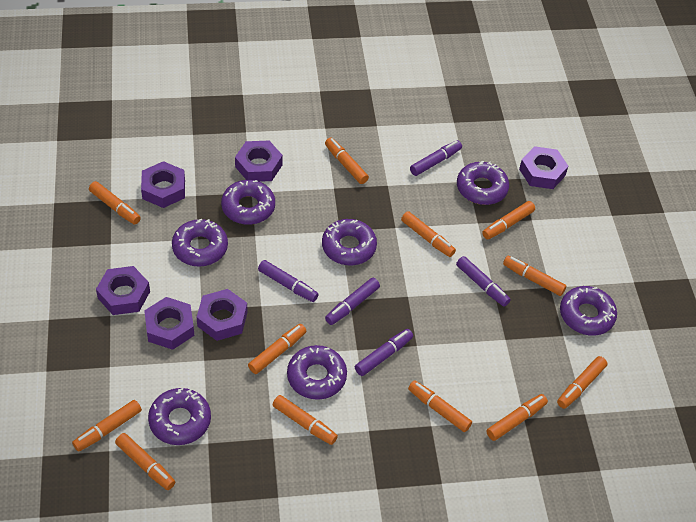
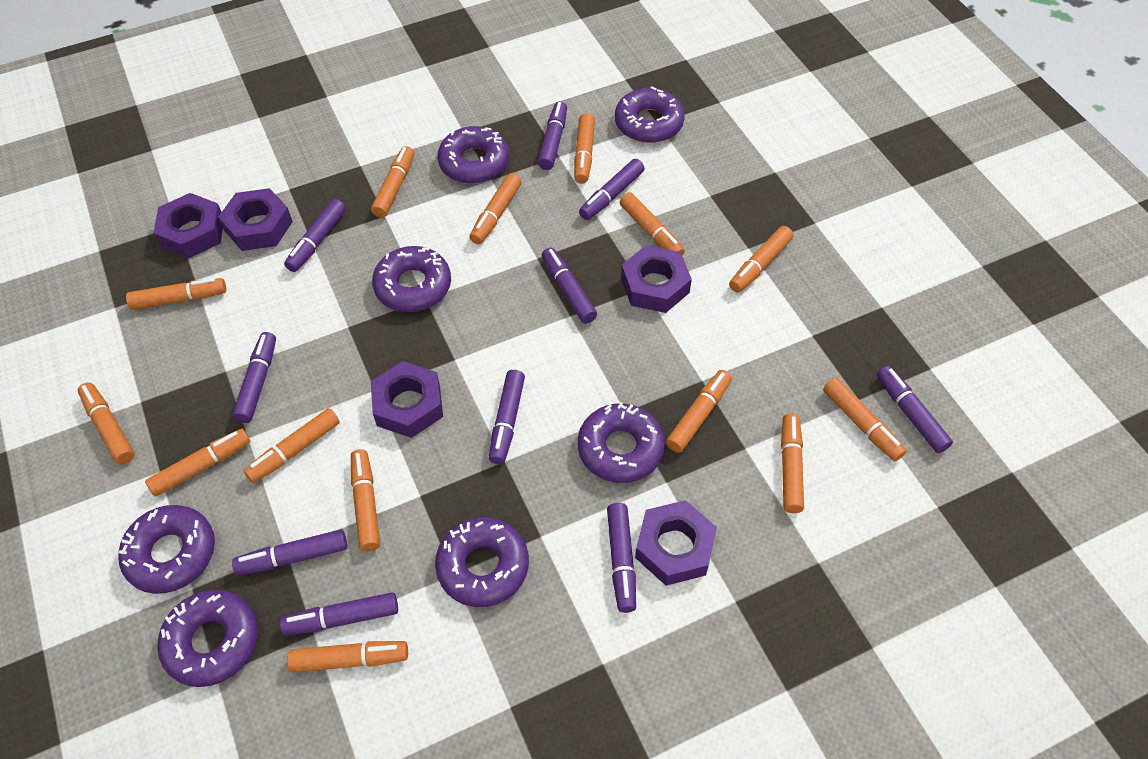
orange marker: [72,400,142,452] [89,181,141,225] [115,433,175,490] [248,324,306,374] [273,395,338,445] [325,138,369,184] [401,211,456,257] [408,380,472,432] [482,201,535,240] [486,394,548,441] [503,256,566,296] [557,356,607,409] = 12 -> [78,382,135,465] [126,278,226,310] [145,429,250,497] [244,408,340,483] [287,641,408,673] [351,449,380,552] [371,146,414,218] [469,173,522,244] [574,113,595,184] [620,192,685,256] [666,370,732,453] [729,226,793,293] [781,413,804,513] [823,378,907,461] = 14
purple marker: [258,260,319,302] [325,278,380,325] [355,329,413,376] [410,140,462,176] [456,256,511,306] = 5 -> [232,332,276,423] [232,529,347,575] [280,592,398,636] [284,199,346,272] [489,370,525,464] [538,101,567,170] [542,247,597,324] [579,159,645,220] [607,503,636,613] [877,366,953,453] = 10
purple nut: [96,266,150,315] [141,161,185,208] [144,297,194,350] [197,289,247,341] [235,141,283,182] [519,146,568,189] = 6 -> [153,193,223,259] [219,188,293,251] [371,361,443,438] [621,245,692,313] [635,500,717,586] = 5

